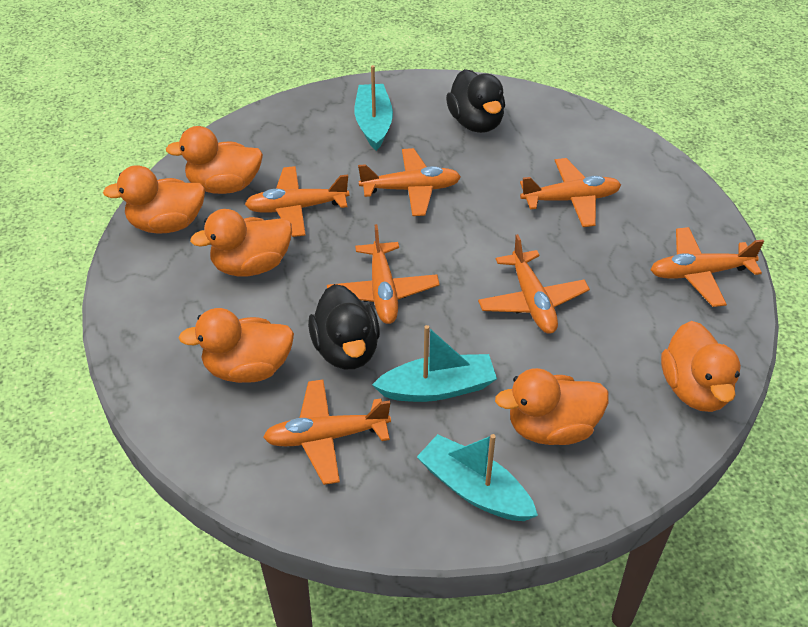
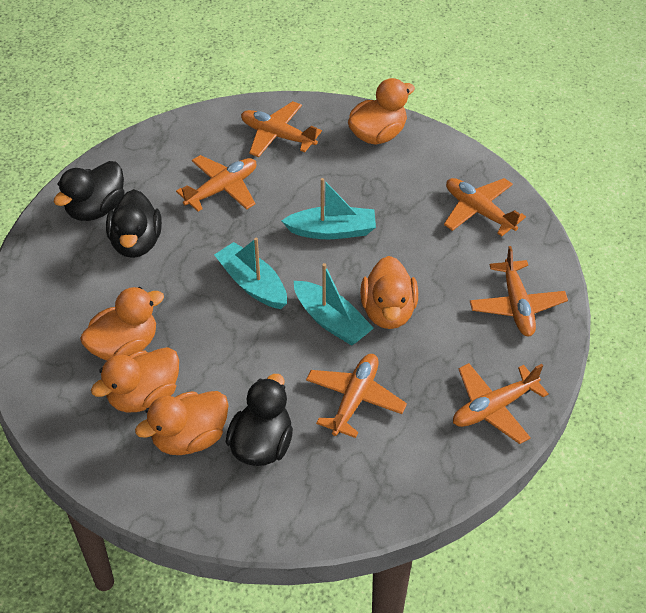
black duck: [308,284,380,369] [446,69,505,133] = 2 -> [54,161,125,221] [106,189,162,258] [226,374,293,466] = 3
orange duck: [103,165,205,234] [166,126,263,194] [179,308,294,383] [190,209,292,277] [495,368,609,445] [661,321,741,412] = 6 -> [80,287,164,360] [91,347,179,413] [135,391,229,455] [348,78,415,145] [360,256,418,329] = 5
orange plane: [245,166,349,237] [263,379,391,485] [327,224,440,324] [358,148,461,216] [478,234,590,334] [520,158,621,227] [651,227,764,307] = 7 -> [176,155,256,212] [241,101,322,157] [306,354,407,438] [444,178,526,236] [453,363,548,444] [470,246,568,336] = 6

